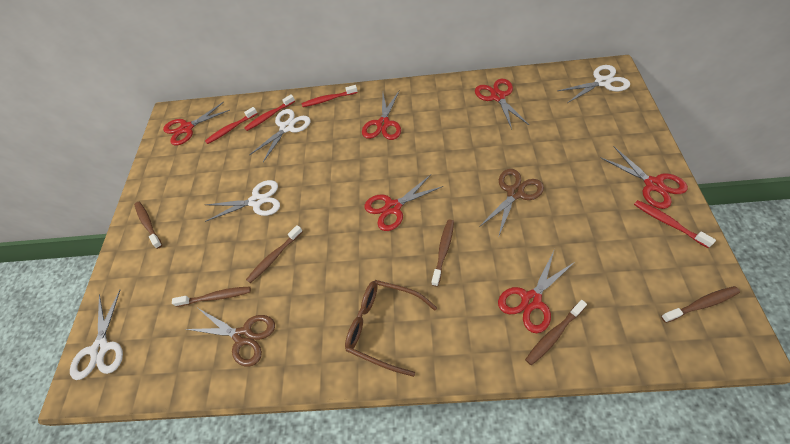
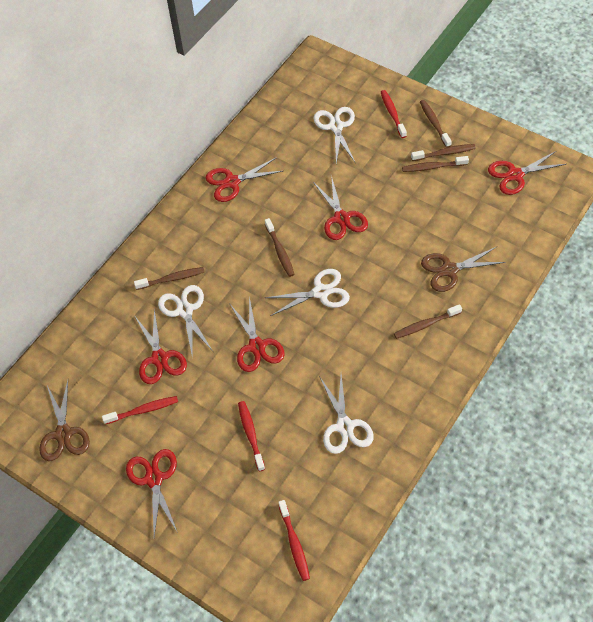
brown glasses: [345,280,437,377] = 1 -> none = 0

